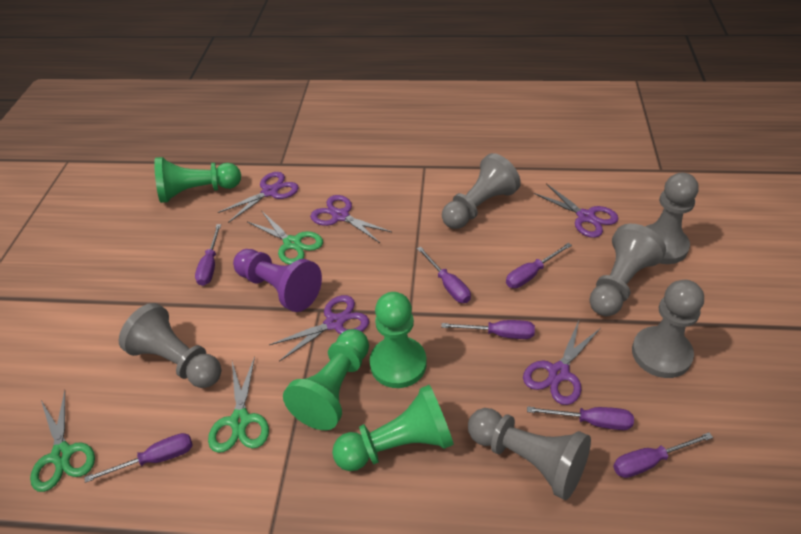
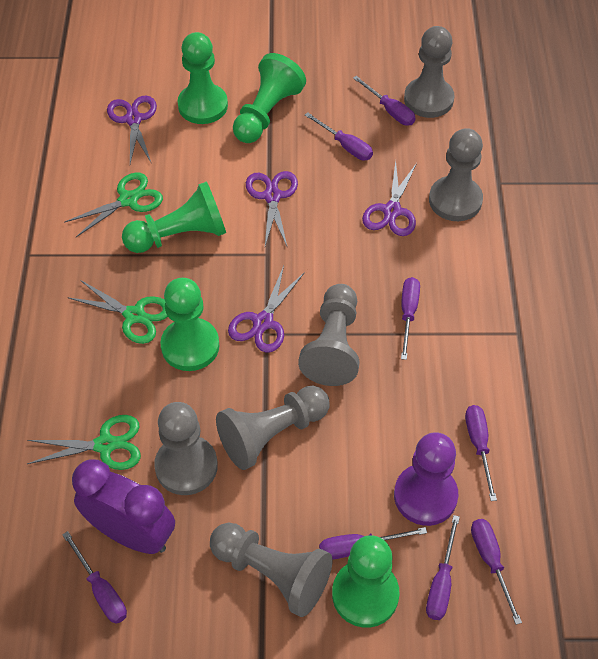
green pawn: [154,157,241,203] [283,329,369,430] [332,385,454,471] [370,292,427,388] = 4 -> [122,181,226,253] [160,278,220,371] [178,32,228,124] [233,53,306,143] [332,535,400,628] = 5
purple clock: none = 0 -> [72,459,175,554] = 1
purple scissors: [218,172,299,223] [269,295,369,362] [310,195,392,243] [523,321,601,405] [534,184,618,238] = 5 -> [107,95,157,164] [228,266,305,353] [246,171,298,248] [362,161,417,236] = 4
purple screwdriver: [84,433,192,483] [195,224,221,286] [417,246,471,303] [441,320,535,339] [506,243,572,288] [527,406,634,430] [613,432,713,478] = 7 -> [62,531,127,624] [305,112,373,160] [319,527,427,560] [353,76,416,126] [401,277,420,360] [426,515,460,620] [465,405,497,501] [471,519,522,625] = 8

